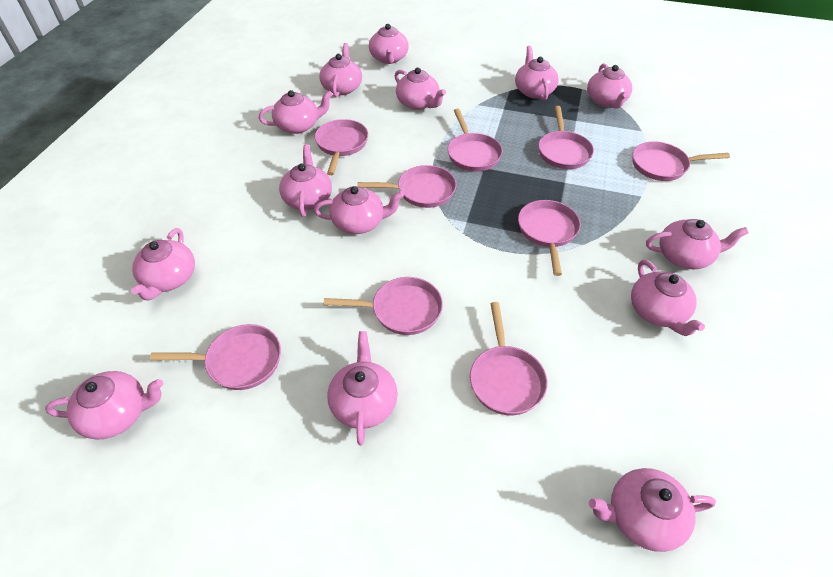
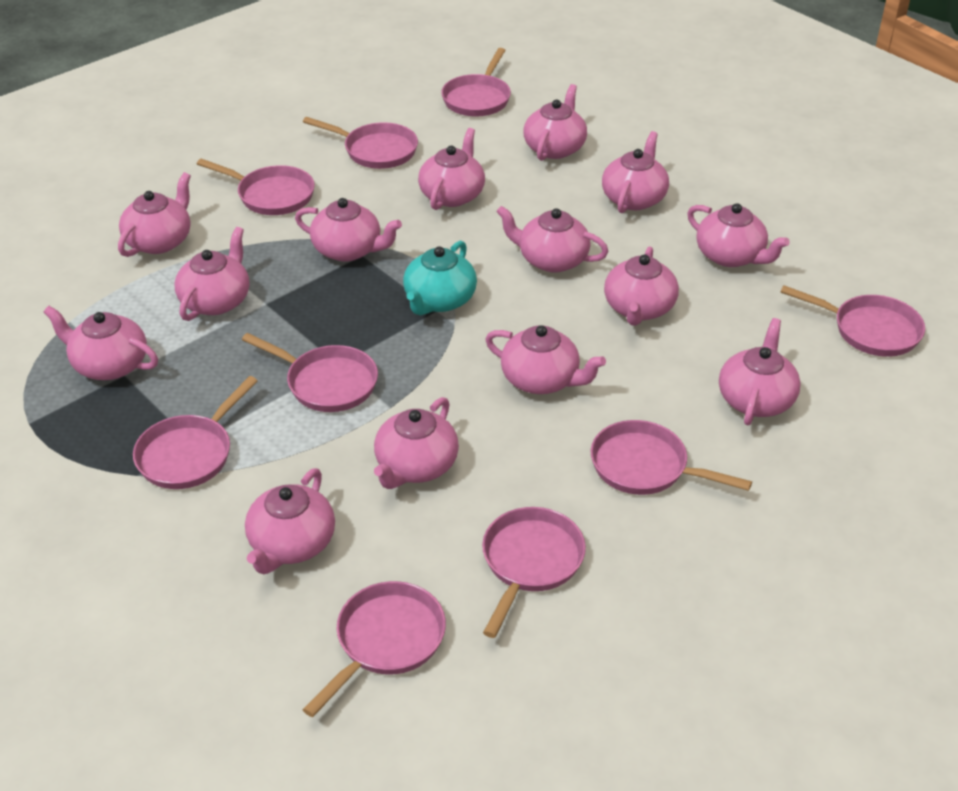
turquoise teapot: none = 0 -> [403,241,477,315] = 1

